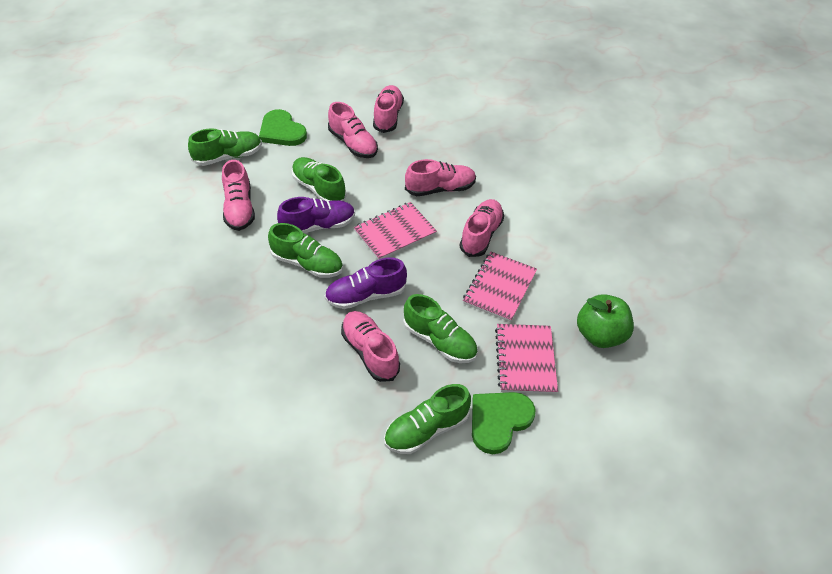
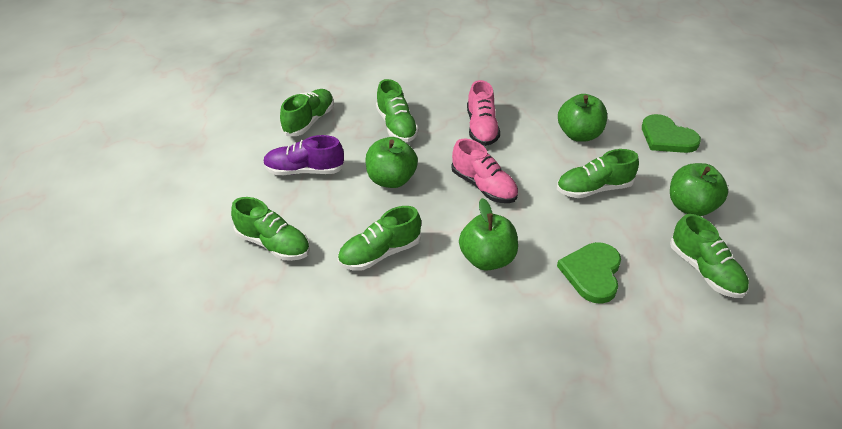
green apple: [577,294,634,348] = 1 -> [365,137,418,188] [459,198,518,271] [558,94,607,142] [670,163,728,216] = 4
green shoe: [188,128,262,166] [268,223,343,278] [292,157,347,201] [384,384,471,454] [403,294,478,363] = 5 -> [231,197,310,261] [280,89,334,136] [338,206,421,271] [376,79,419,142] [557,149,639,198] [670,214,749,298] = 6
pink notebook: [353,202,437,260] [463,252,537,322] [495,324,558,394] = 3 -> none = 0
pink shoe: [222,160,255,231] [328,102,378,158] [341,311,400,382] [373,85,404,133] [405,159,476,196] [460,199,504,257] = 6 -> [451,139,518,203] [467,80,500,146] = 2
purple shoe: [277,197,355,234] [325,258,407,309] = 2 -> [263,135,345,175] = 1

